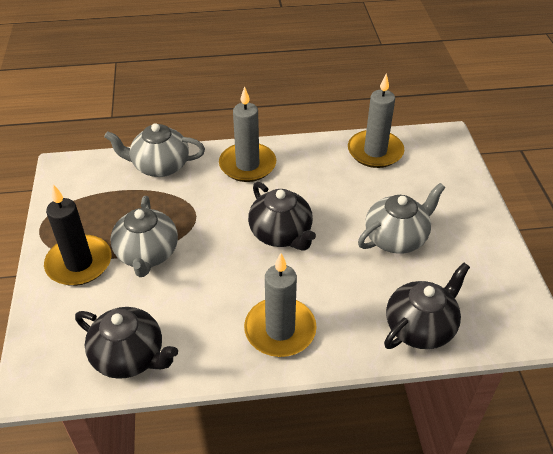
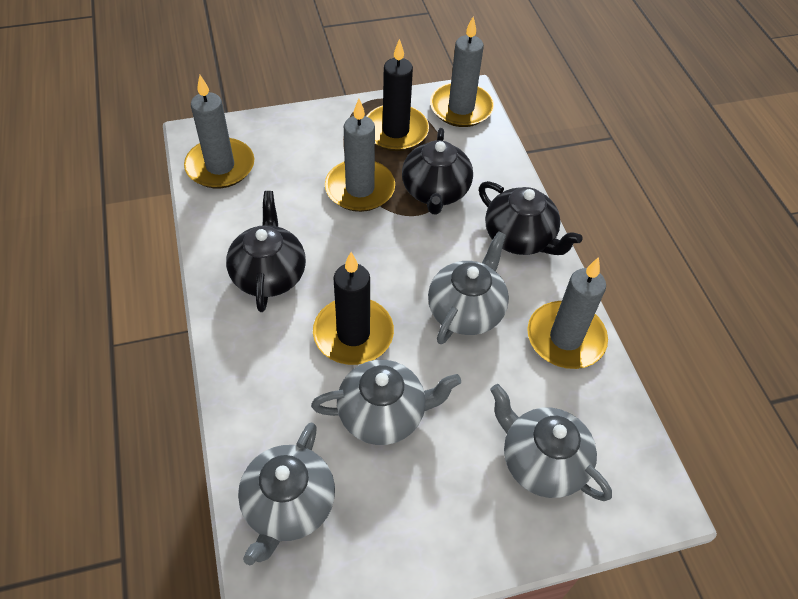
black candle: [44,184,111,286] = 1 -> [313,252,394,365] [367,39,429,151] = 2
grey candle: [219,86,276,182] [244,253,317,357] [348,74,404,168] = 3 -> [184,75,254,188] [325,99,395,212] [430,17,494,127] [527,257,608,369] = 4
grey teapot: [104,123,205,177] [111,196,178,277] [358,183,445,254] = 3 -> [238,422,335,565] [311,360,461,445] [428,231,509,344] [490,384,612,501] = 4

